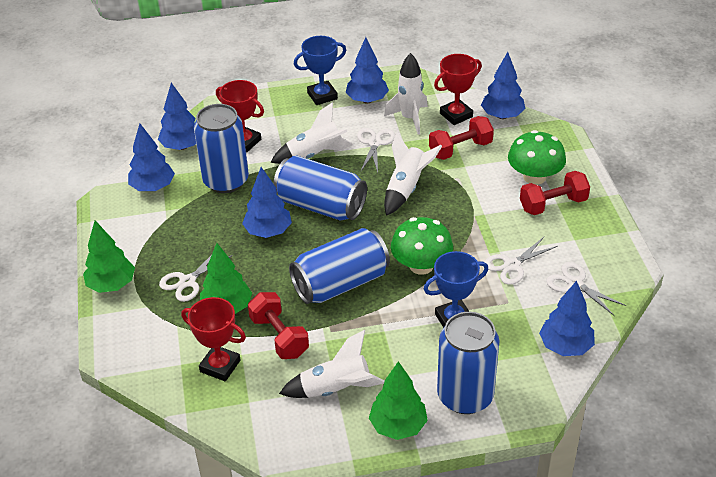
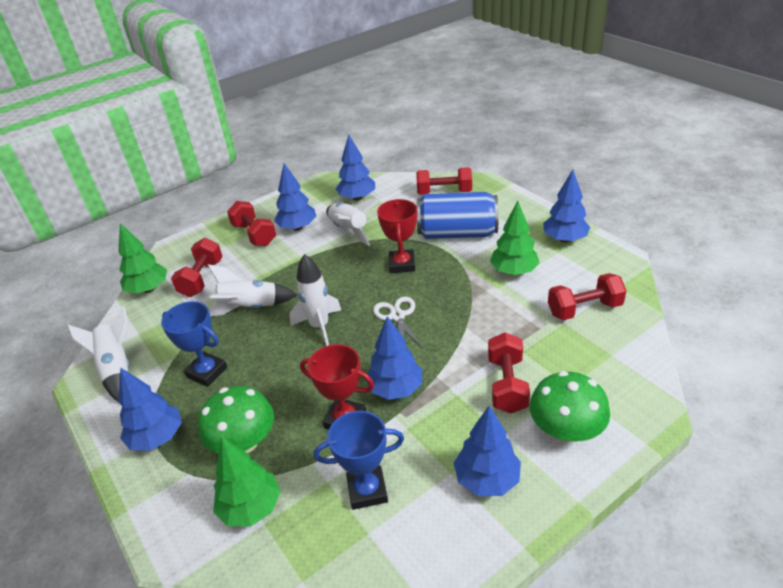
blue can: [194,104,249,193] [273,155,367,220] [289,228,390,304] [437,312,499,414] = 4 -> [417,192,498,239] = 1
red dumbbell: [248,292,309,359] [429,116,494,160] [520,171,590,215] = 3 -> [171,238,223,297] [227,201,276,246] [416,167,472,195] [488,332,530,413] [548,273,627,320] = 5
red trophy: [181,297,246,381] [216,80,264,152] [434,54,482,125] = 3 -> [300,344,374,430] [377,199,417,273] = 2
white scissors: [159,255,233,302] [357,128,395,173] [485,237,558,285] [546,262,626,316] = 4 -> [373,296,423,348] = 1

